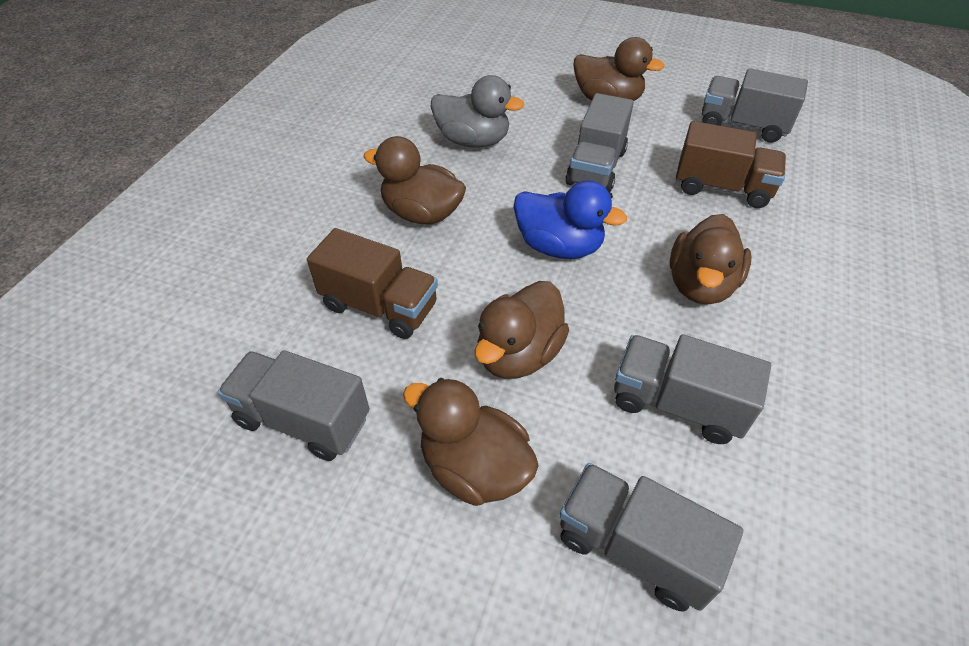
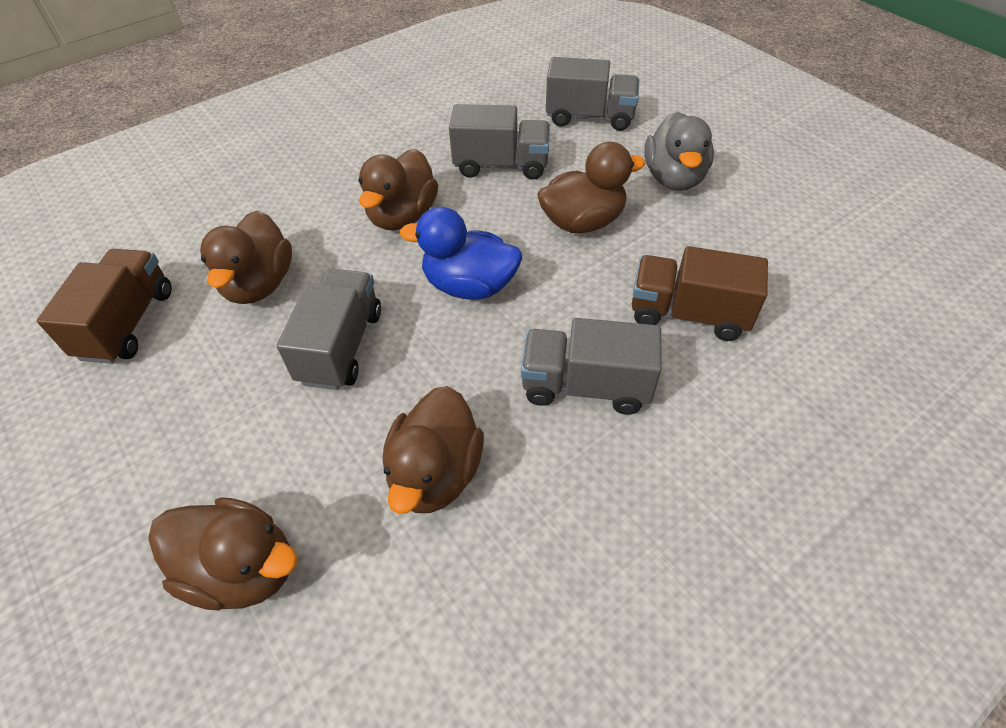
grey truck: [217,350,370,461] [559,463,743,612] [565,93,634,192] [614,334,771,444] [702,68,808,143] = 5 -> [277,268,381,390] [449,104,550,180] [521,318,662,415] [546,57,639,131] = 4

